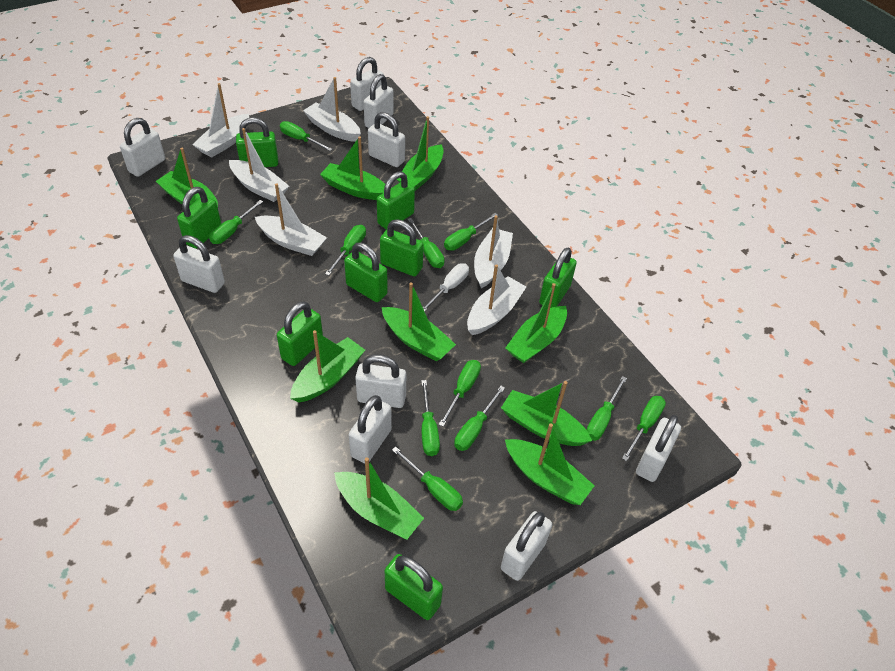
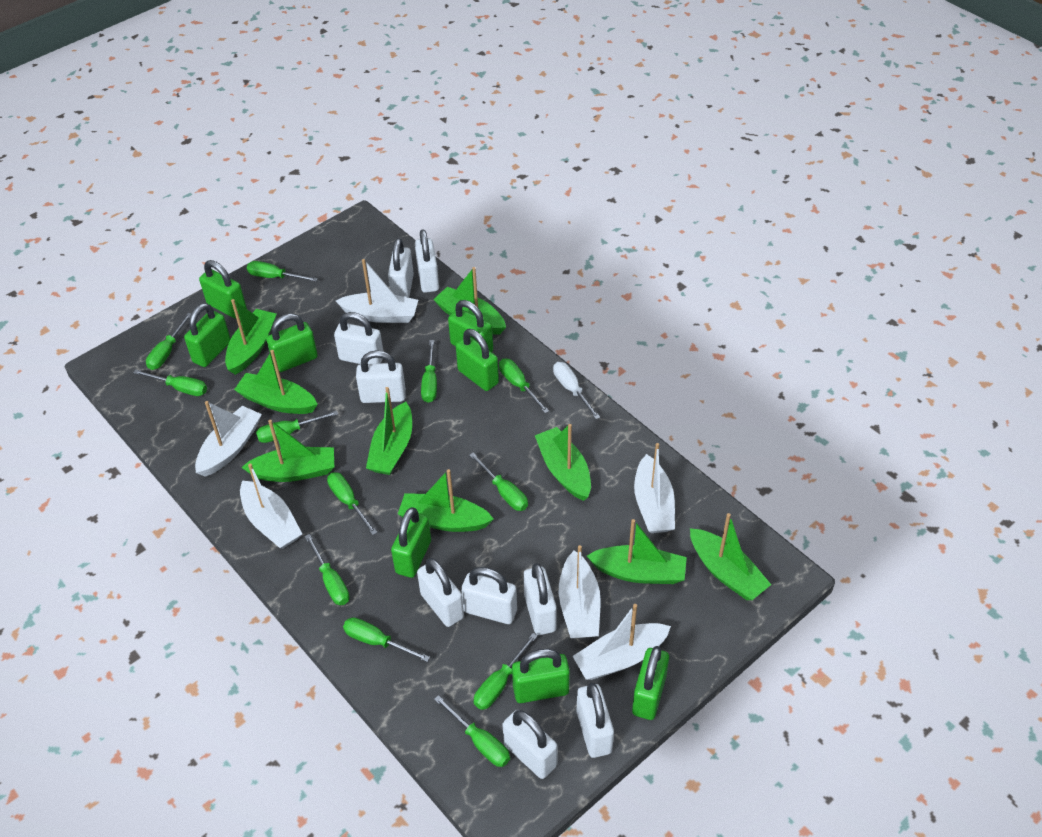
green screwdriver: [209,200,263,244] [280,121,332,151] [325,225,366,276] [392,446,463,511] [408,218,445,268] [421,380,440,456] [439,360,481,427] [444,213,498,251] [454,386,505,451] [586,376,627,441] [622,396,666,461] = 11 -> [133,370,207,396] [146,313,191,370] [247,261,318,282] [256,411,338,443] [305,534,349,605] [327,472,377,535] [343,617,430,662] [421,340,437,403] [434,695,510,767] [469,453,528,511] [474,633,538,710] [499,359,549,413] = 12

